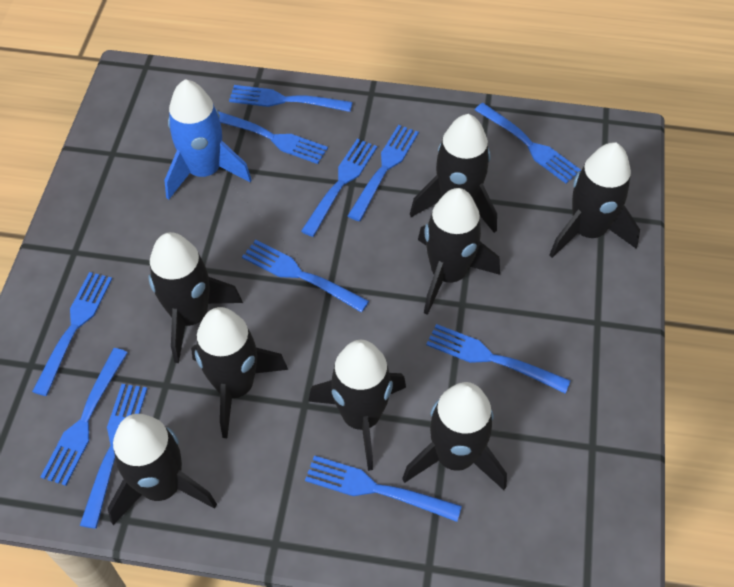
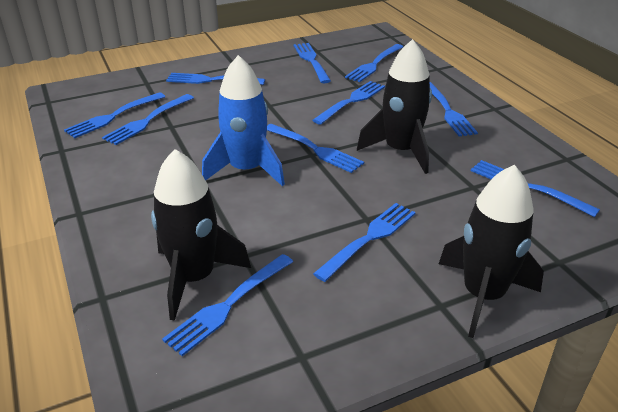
black rocket: [107,414,217,525] [148,232,243,363] [191,307,288,438] [308,340,406,471] [402,382,507,490] [410,114,497,233] [418,188,500,315] [550,142,640,258] = 8 -> [151,149,251,321] [357,39,432,174] [439,165,544,338] = 3

